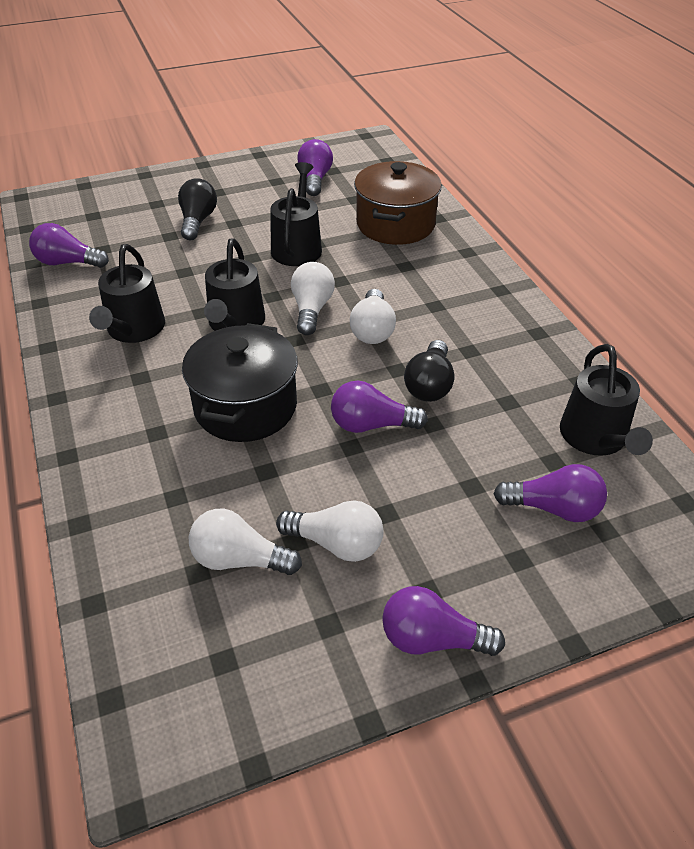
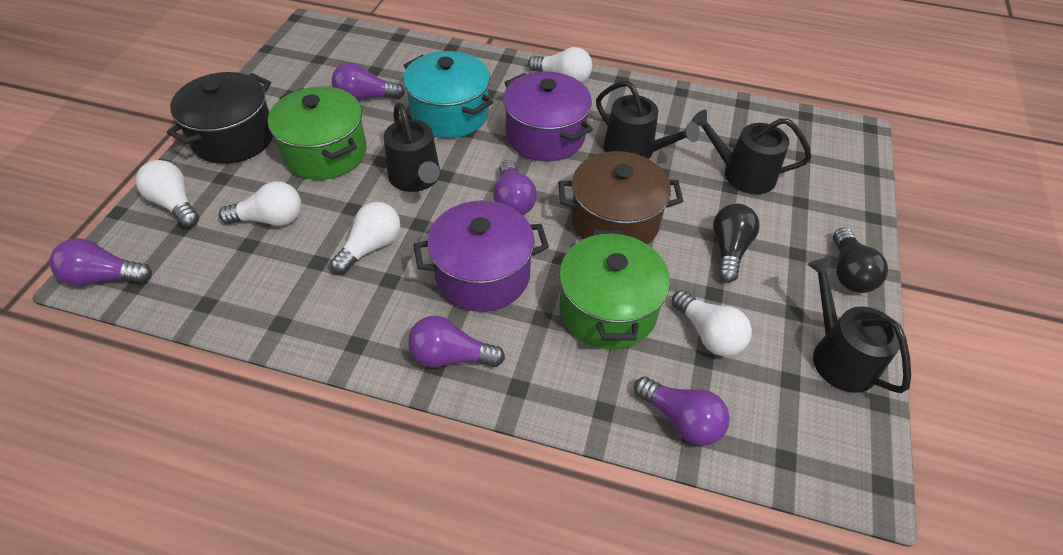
green pot: none = 0 -> [268,86,367,180] [559,230,670,350] = 2
purple pot: none = 0 -> [414,200,549,312] [503,71,593,161] = 2
turquoise pot: none = 0 -> [403,51,493,138] = 1
white light bulb: [189,509,302,575] [276,500,383,562] [291,262,335,335] [350,289,396,344] = 4 -> [136,160,199,227] [219,181,301,226] [330,202,400,274] [528,47,592,83] [672,290,752,356] = 5

